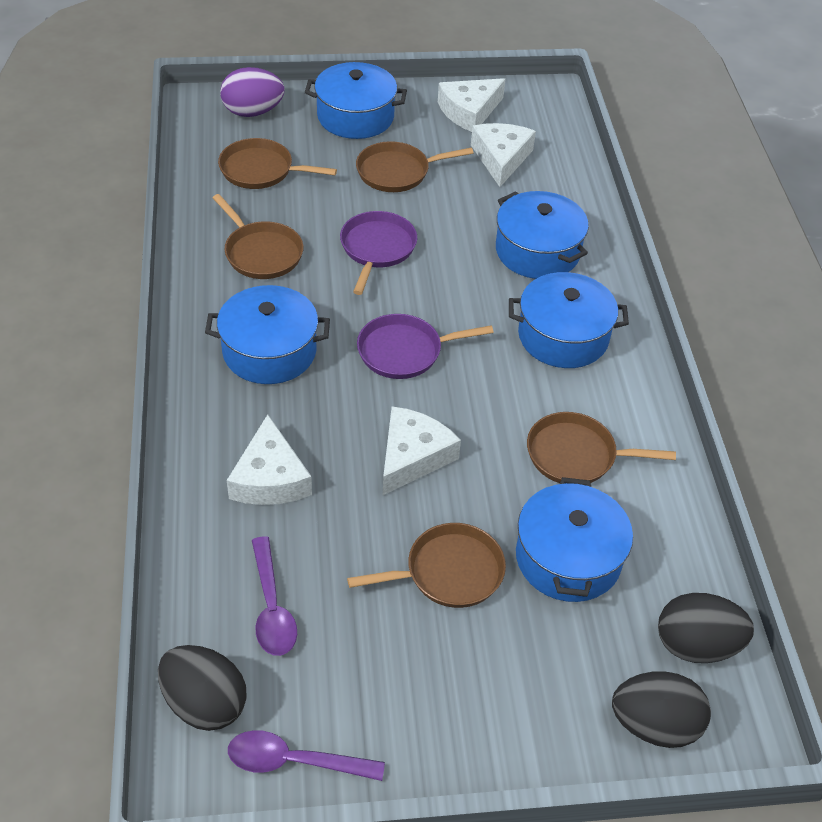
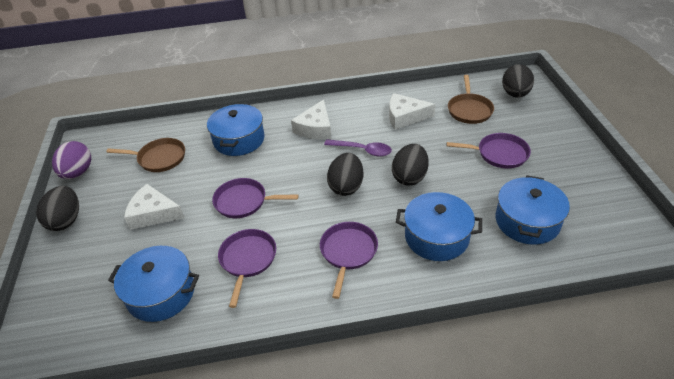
black egg: [158,645,247,731] [612,671,711,748] [658,593,754,663] = 3 -> [36,186,79,231] [327,153,363,196] [392,144,429,186] [502,64,534,98] = 4
blue pot: [205,285,330,384] [305,62,407,139] [496,191,589,279] [509,272,629,368] [516,477,633,602] = 5 -> [108,246,199,322] [207,104,265,156] [396,192,482,261] [496,175,570,245] = 4
brown pan: [213,194,304,279] [218,138,337,189] [347,523,506,608] [356,141,473,192] [527,412,676,484] = 5 -> [106,138,185,172] [448,75,494,124] = 2
purple pan: [340,211,417,295] [357,314,494,379] = 2 -> [212,178,299,218] [218,229,276,308] [320,222,378,299] [447,133,531,168] = 4
purple spoon: [228,730,385,781] [252,536,297,656] = 2 -> [324,139,392,157] = 1
white cheese: [227,414,312,505] [383,406,461,495] [438,78,506,132] [471,123,536,187] = 4 -> [124,184,184,230] [291,99,331,139] [389,93,436,130] = 3

